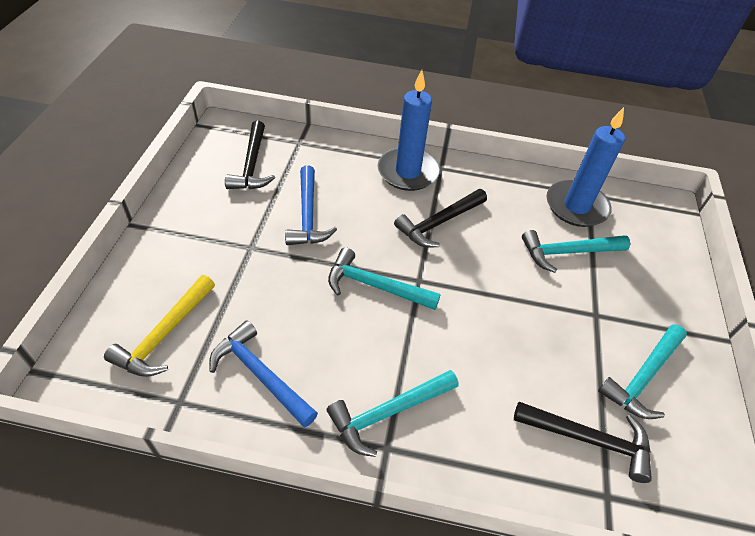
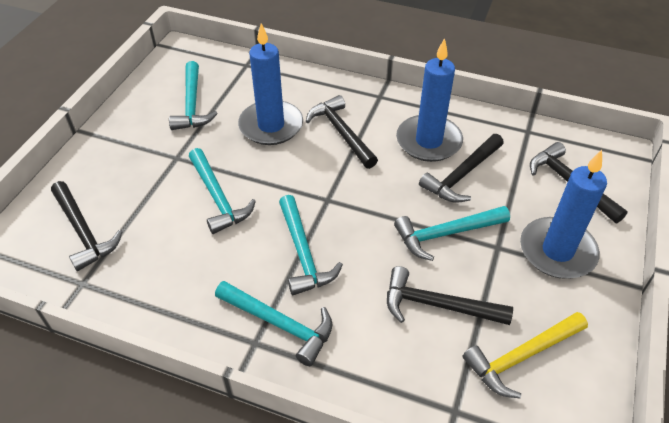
black hammer: [225,121,275,189] [394,189,487,247] [514,402,652,483] = 3 -> [51,181,122,271] [306,95,378,169] [387,266,513,325] [419,134,504,203] [530,142,628,223] = 5
blue candle: [377,70,440,191] [547,107,625,227] = 2 -> [238,23,303,145] [396,38,463,162] [520,150,607,279] = 3
blue hammer: [209,321,318,428] [285,166,337,245] = 2 -> none = 0
turquoise hammer: [327,370,459,457] [328,247,441,310] [522,230,630,273] [598,324,687,419] = 4 -> [169,61,218,130] [189,148,256,234] [215,281,333,366] [279,195,343,295] [394,206,510,261] = 5

